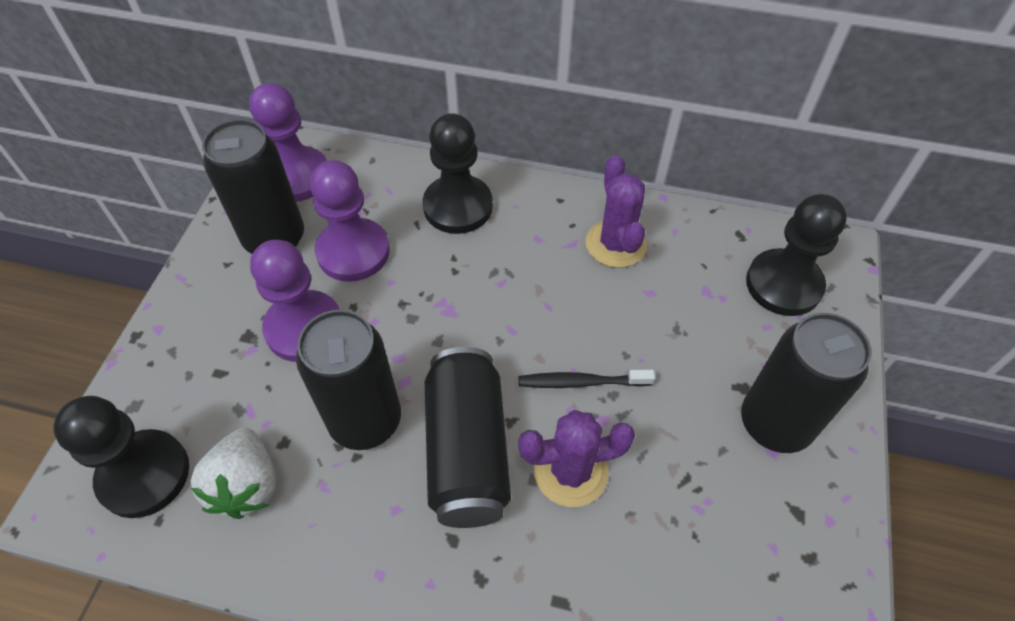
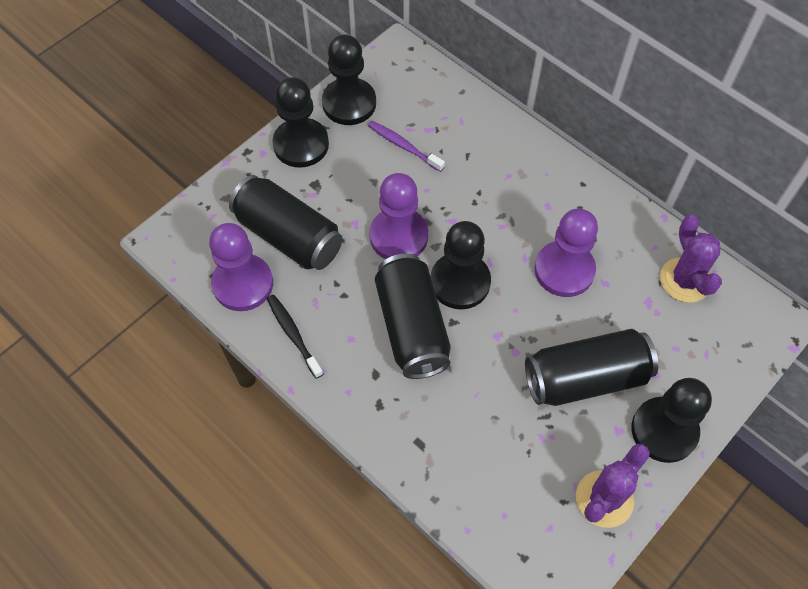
black can: [202,119,304,254] [296,310,401,450] [425,347,511,528] [741,313,871,453] = 4 -> [229,175,343,270] [375,253,451,379] [525,329,658,406] = 3
black pawn: [53,396,189,518] [423,113,493,234] [746,194,847,316] = 3 -> [272,77,329,168] [322,34,376,125] [431,221,491,309] [632,378,712,463] = 4
purple toothbrush: none = 0 -> [368,121,445,172] = 1
white strawberry: [190,428,276,519] = 1 -> none = 0

